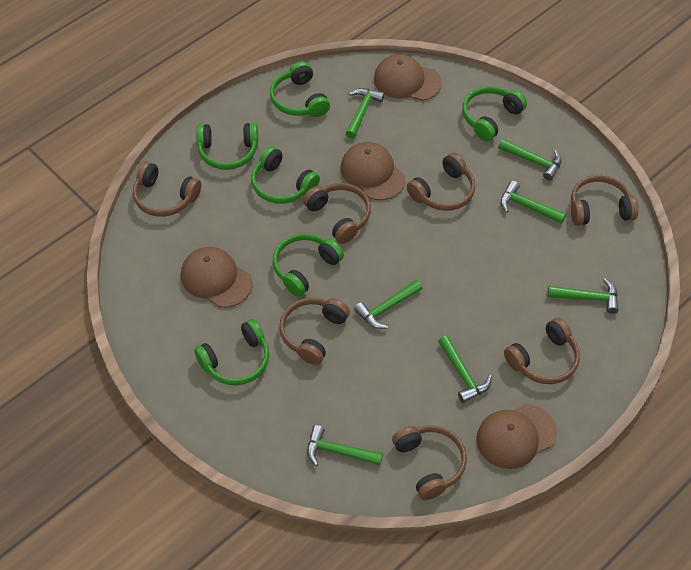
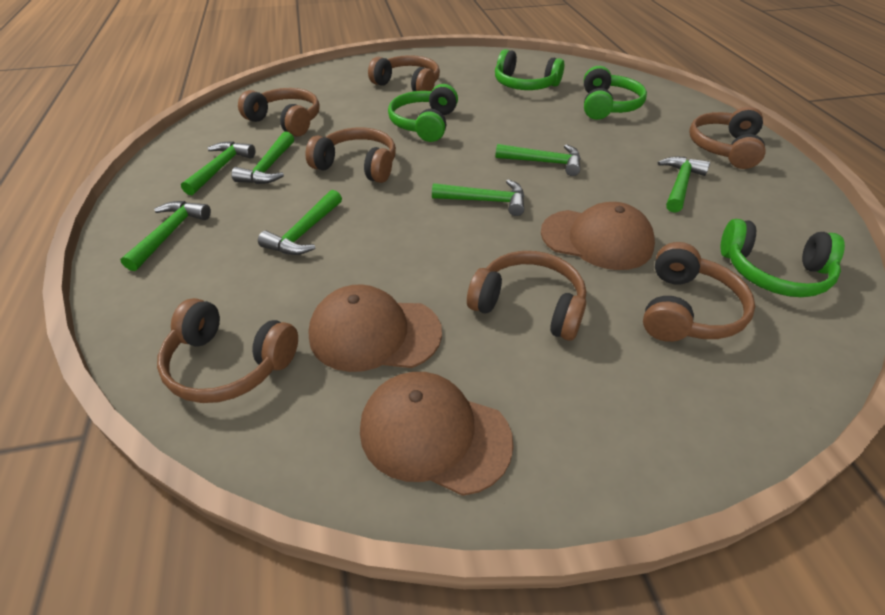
brown cap: [181,247,252,308] [341,142,405,200] [374,54,442,101] [476,404,557,469] = 4 -> [308,284,442,372] [360,372,514,496] [541,202,655,270] = 3
green headphones: [194,319,269,385] [196,123,258,170] [251,146,320,204] [270,61,330,117] [273,233,344,297] [462,86,527,141] = 6 -> [388,84,458,142] [495,49,564,90] [584,66,647,120] [720,219,845,297] = 4

